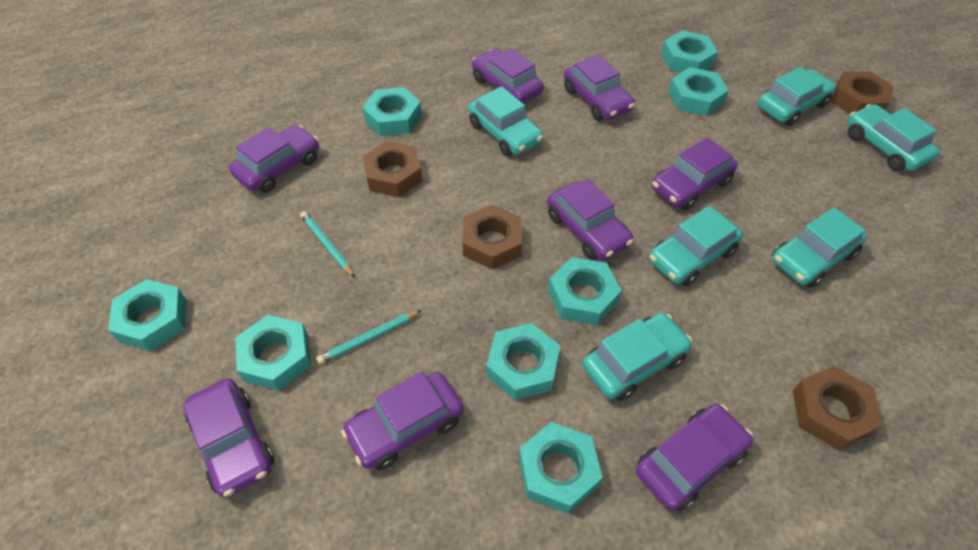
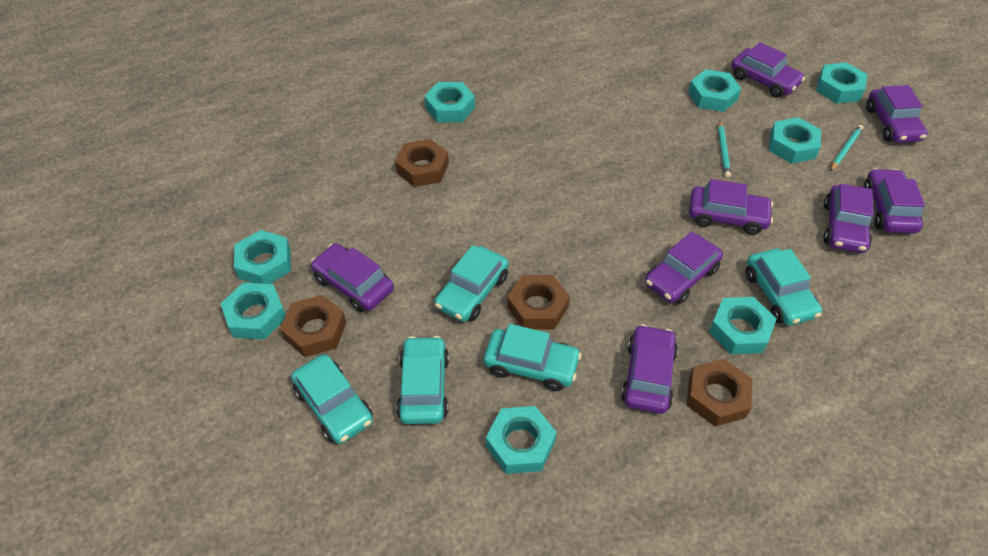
turquoise car: [468,86,543,156] [582,313,692,401] [649,206,743,286] [758,67,836,126] [772,207,867,288] [847,104,939,171] = 6 -> [291,354,373,444] [396,336,449,424] [434,245,509,322] [484,324,581,391] [746,248,822,326] = 5

